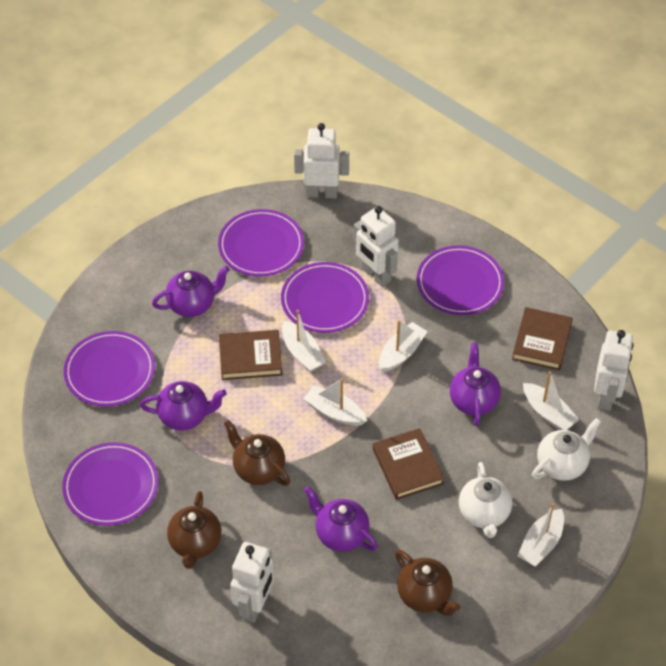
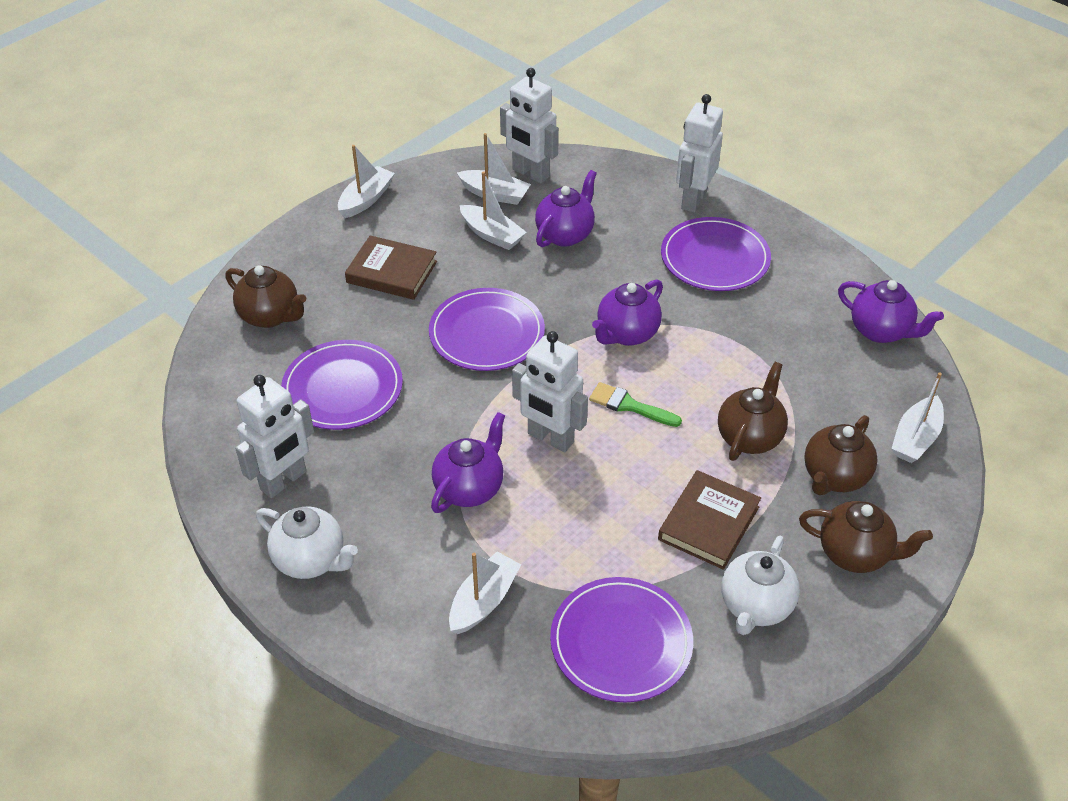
brown book: [219,330,282,380] [373,428,444,500] [512,307,573,371] = 3 -> [345,235,437,300] [658,470,761,570] = 2
brown teapot: [167,491,221,569] [224,420,290,486] [395,550,460,616] = 3 -> [225,265,306,328] [718,362,788,461] [799,501,933,573] [804,415,877,495] = 4
green brush: none = 0 -> [589,382,682,427] = 1
purple plate: [62,442,159,526] [64,331,155,407] [218,209,304,277] [281,262,369,333] [417,245,504,315] = 5 -> [281,340,403,430] [429,288,545,371] [550,577,693,702] [661,217,771,291] = 4

